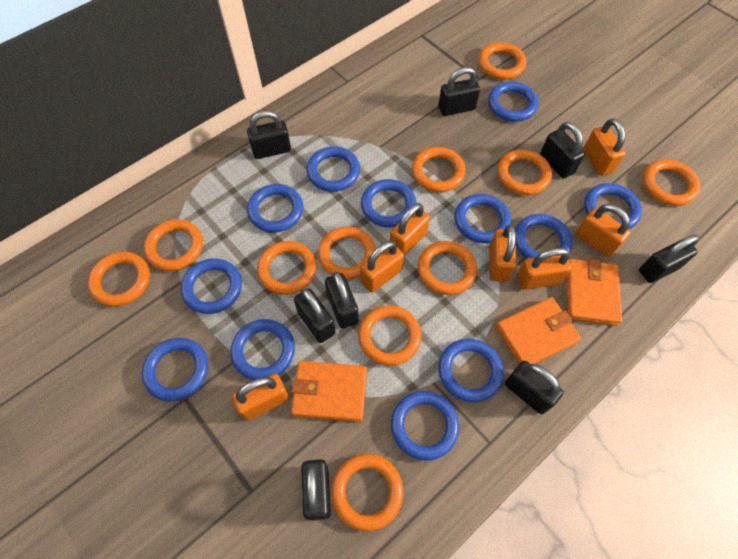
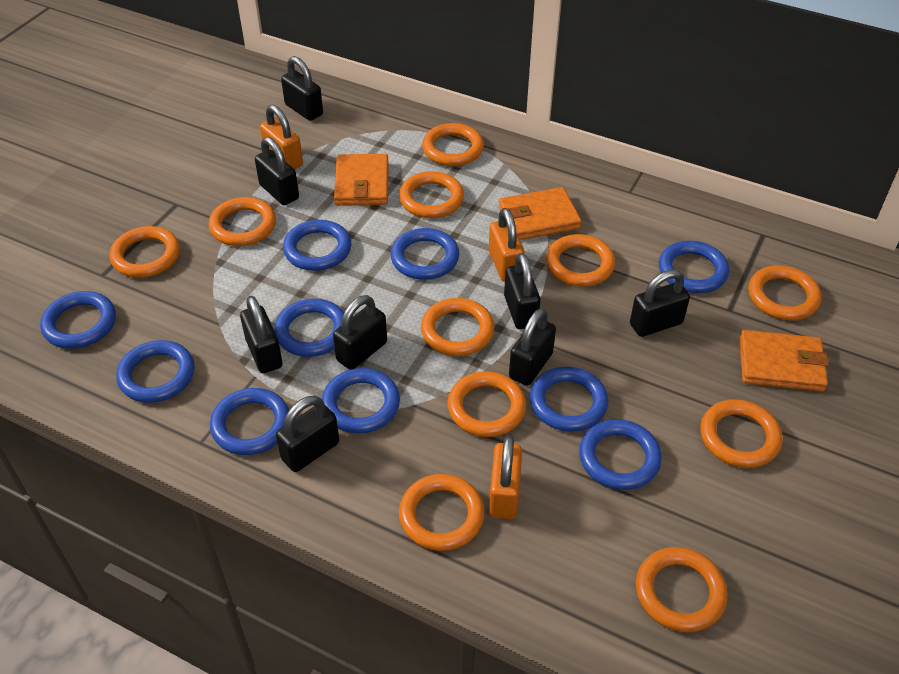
blue ring: [142,338,208,401] [181,258,242,314] [230,319,295,380] [247,184,303,233] [306,146,360,192] [361,179,417,227] [391,391,459,461] [438,339,504,402] [454,194,511,243] [488,82,539,122] [515,214,572,259] [584,183,642,229] = 12 -> [40,291,116,349] [116,340,194,403] [210,388,289,455] [274,299,344,357] [283,220,351,271] [322,368,400,433] [390,228,459,280] [530,367,608,432] [579,419,662,490] [659,241,729,293] = 10
orange padlock: [232,374,289,421] [360,241,404,293] [390,203,430,256] [489,225,516,282] [517,248,571,290] [575,204,630,258] [583,118,626,176] = 7 -> [260,105,303,169] [489,208,525,282] [489,435,522,519] = 3

